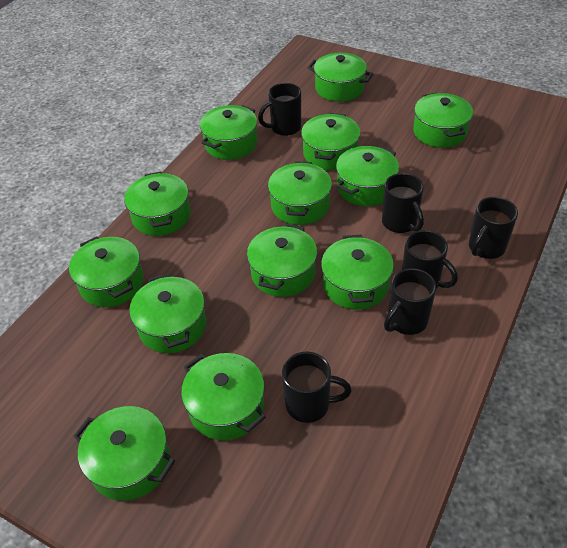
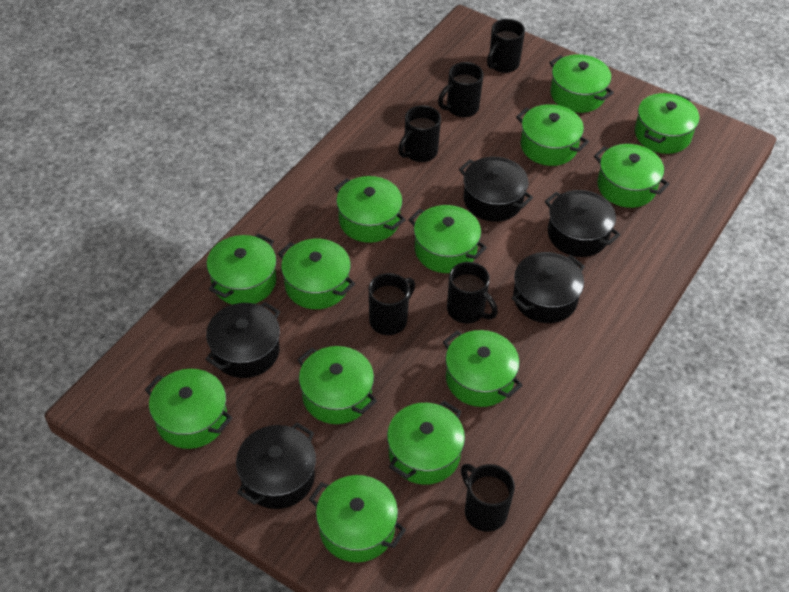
black pot: none = 0 -> [205,302,280,378] [236,423,316,509] [459,157,533,222] [512,252,585,323] [545,190,620,257] = 5

